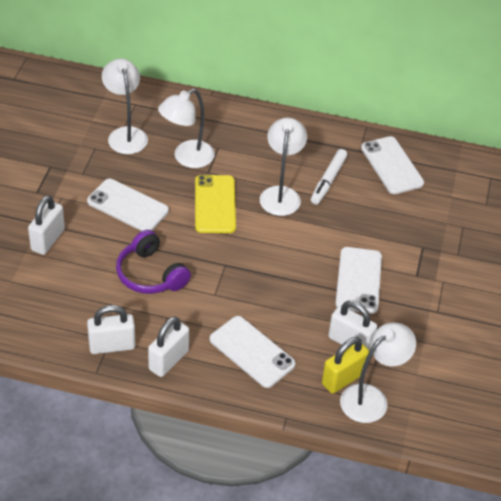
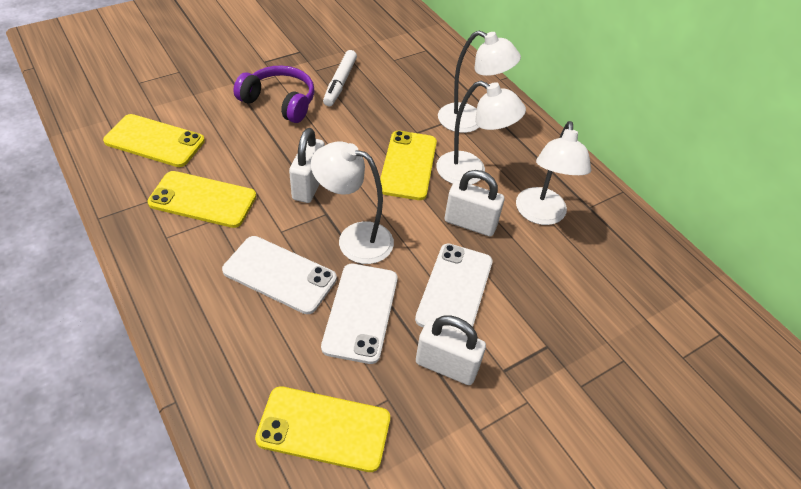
white padlock: [28,195,65,255] [87,305,135,354] [148,316,189,377] [328,301,377,351] = 4 -> [289,128,325,203] [416,316,486,385] [445,170,504,236] = 3
white phone: [87,179,169,231] [210,316,296,388] [335,247,382,314] [361,136,424,194] = 4 -> [222,236,337,314] [321,264,398,364] [415,244,493,333] = 3
yellow padlock: [322,337,369,394] = 1 -> none = 0
yellow phone: [195,175,236,233] = 1 -> [103,114,205,167] [148,171,256,228] [255,386,390,472] [380,131,437,200] = 4

